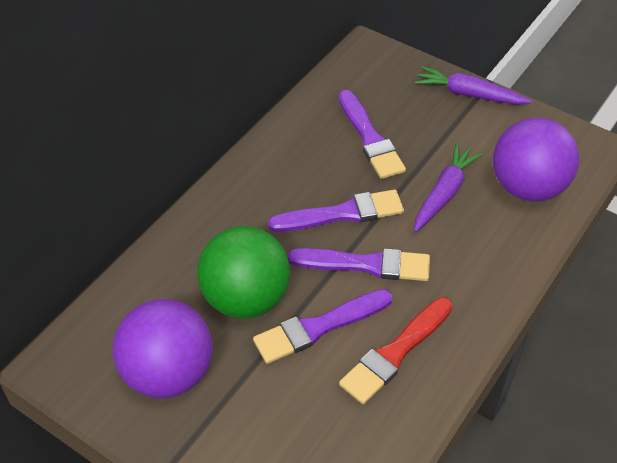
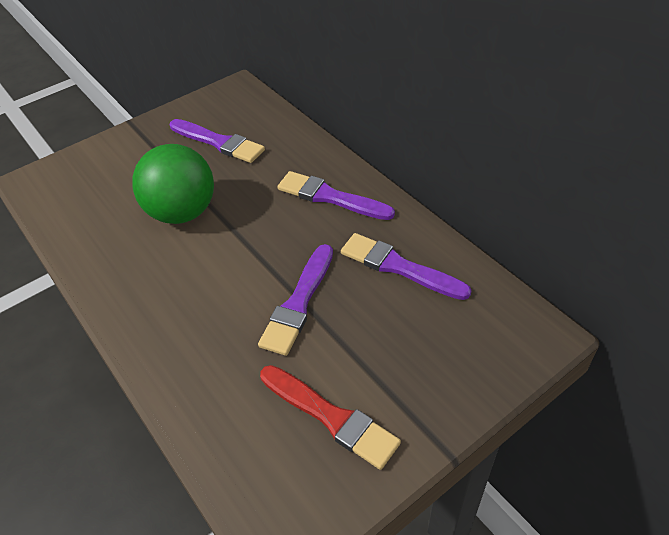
purple ball: [113,299,213,399] [493,118,579,202] = 2 -> none = 0
purple carrot: [414,143,483,232] [415,66,532,105] = 2 -> none = 0

